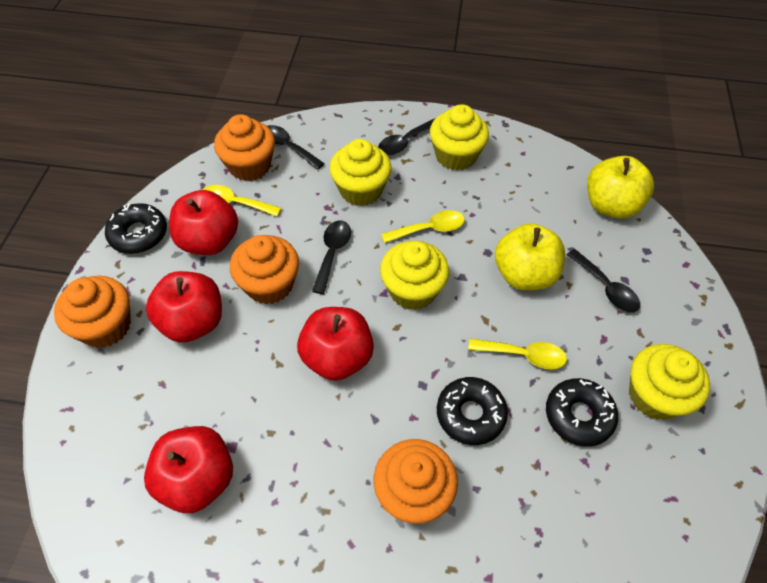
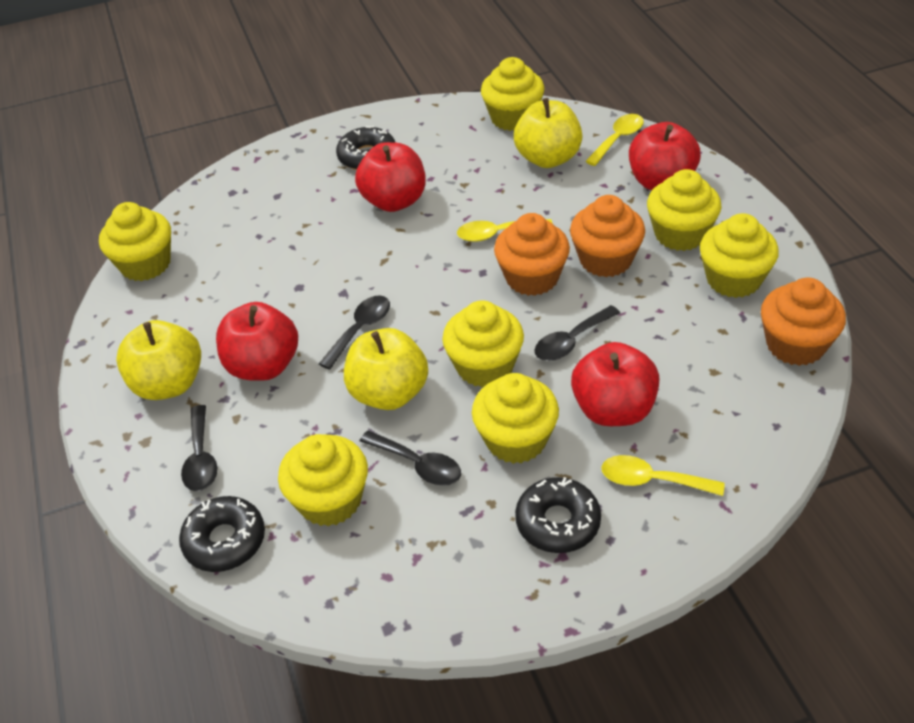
orange cupcake: [54,276,131,348] [214,114,275,181] [230,235,299,304] [374,439,458,524] = 4 -> [494,213,570,296] [570,195,645,277] [761,278,846,366] = 3
yellow apple: [495,223,565,290] [587,156,654,219] = 2 -> [116,320,201,400] [344,328,428,410] [514,98,582,168] = 3
yellow cupcake: [329,139,392,206] [380,241,449,310] [430,104,489,171] [629,344,710,420] = 4 -> [99,202,171,281] [278,434,368,526] [442,300,524,387] [472,373,559,464] [481,57,545,131] [647,169,722,251] [700,213,779,298] = 7

